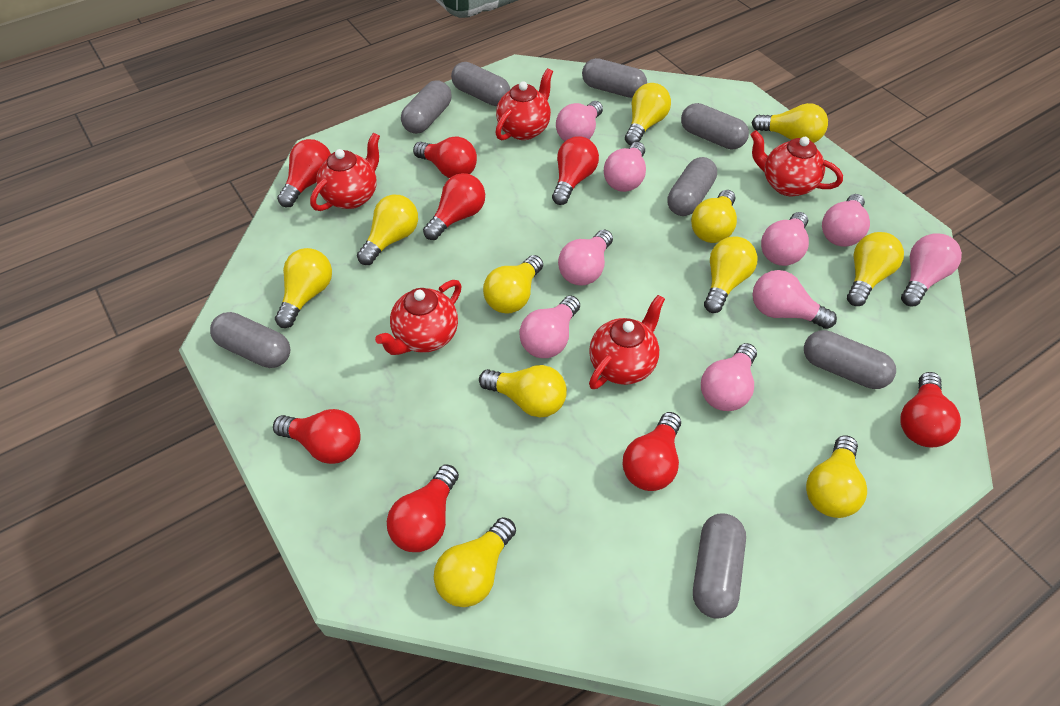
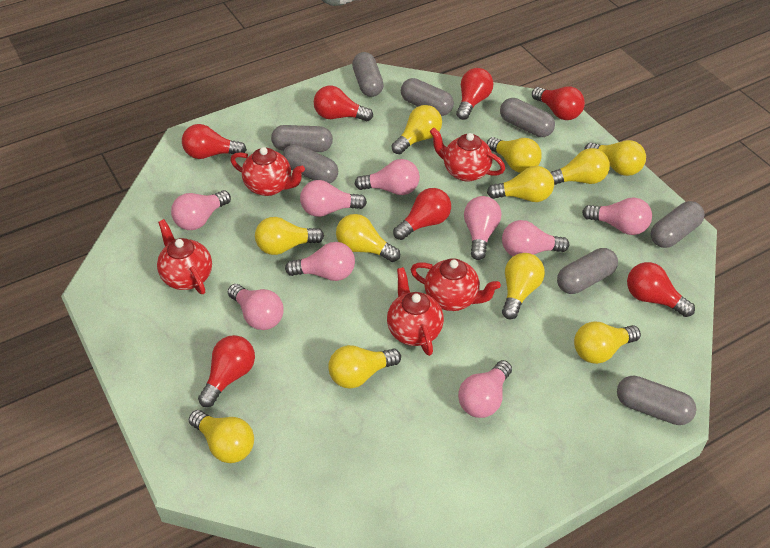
red light bulb: [273,409,361,464] [277,139,331,207] [387,464,459,552] [413,137,477,178] [423,173,485,240] [552,136,599,205] [623,412,681,491] [900,372,961,447] = 8 -> [182,124,247,159] [198,335,255,407] [314,86,373,121] [393,188,451,240] [456,68,493,120] [532,86,585,120] [627,262,695,317] = 7

